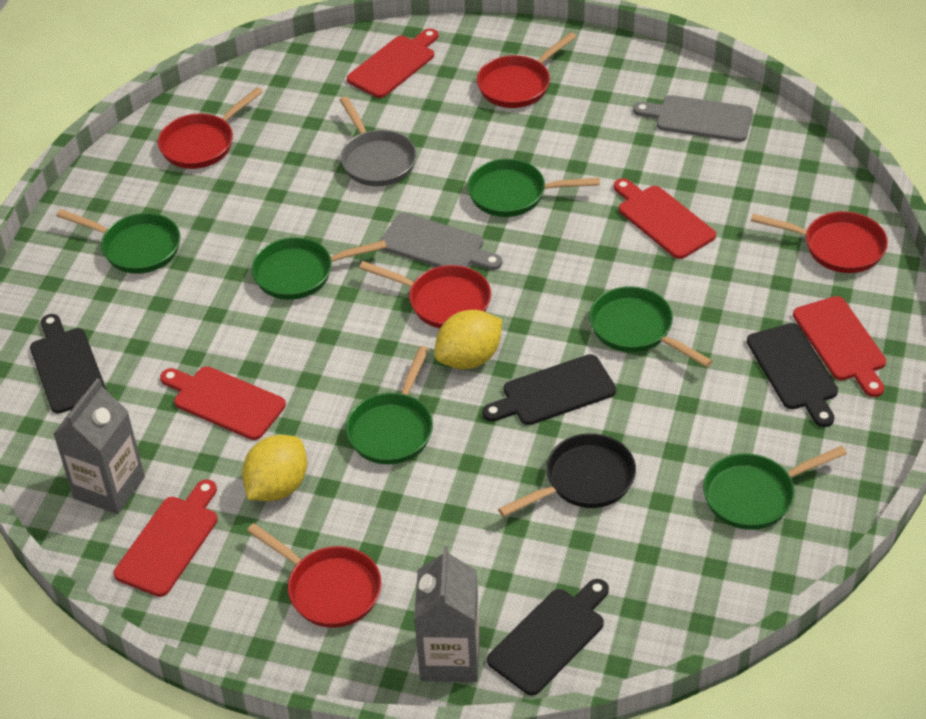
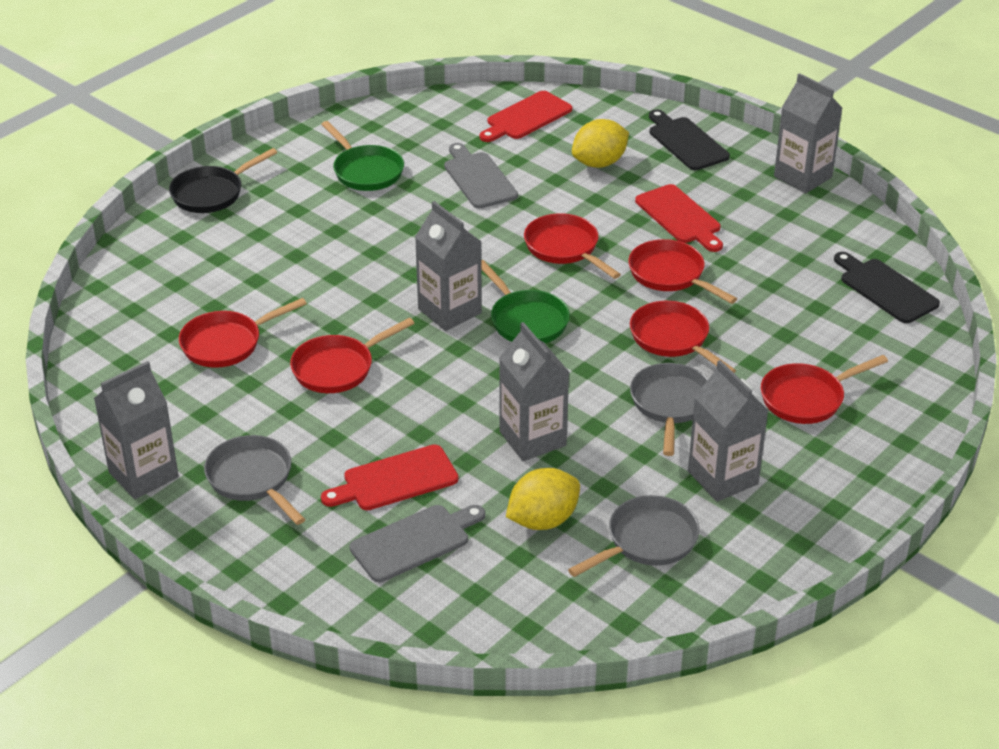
black cutting board: [30,314,107,414] [482,354,616,425] [487,579,609,695] [747,323,838,427] = 4 -> [649,110,730,170] [834,252,940,323] = 2
green pan: [56,209,180,274] [251,237,387,300] [346,346,433,464] [467,159,600,217] [589,286,712,367] [703,446,847,530] = 6 -> [321,121,404,191] [481,260,570,343] = 2
grey carton: [53,378,145,514] [414,546,480,682] = 2 -> [94,361,179,499] [415,201,482,331] [499,322,569,461] [688,360,769,502] [774,73,843,193] = 5
grey pan: [340,96,417,186] = 1 -> [204,435,305,525] [568,495,700,577] [630,363,708,456] = 3
red cutting board: [114,479,218,597] [160,366,286,440] [347,28,438,98] [614,178,716,259] [793,296,886,397] = 5 -> [321,444,458,510] [480,91,572,142] [635,184,723,252] = 3
red pan: [158,87,263,169] [247,523,382,628] [359,261,491,328] [477,32,577,108] [751,211,888,273] = 5 -> [179,298,307,368] [290,318,415,393] [524,213,621,279] [628,239,737,304] [630,301,736,373] [761,355,888,424] = 6

